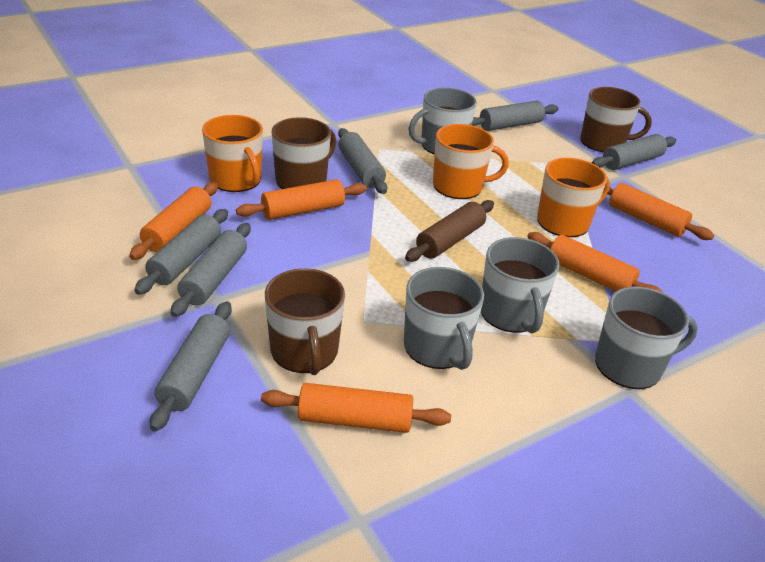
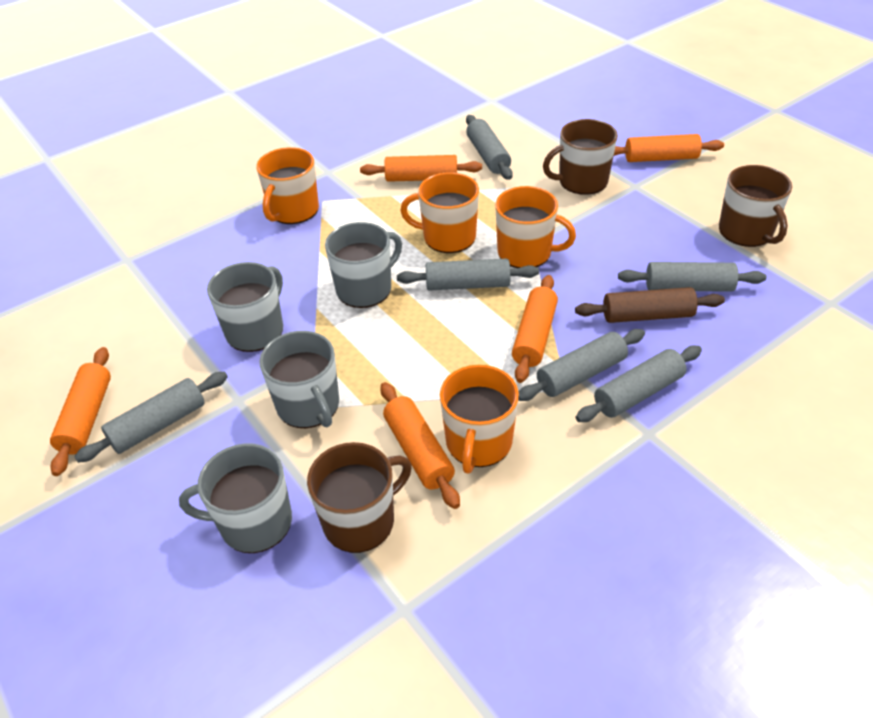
orange mug: [202,115,263,192] [433,124,509,199] [537,158,610,237] = 3 -> [256,147,319,224] [400,172,479,253] [440,365,519,473] [495,186,576,268] = 4

